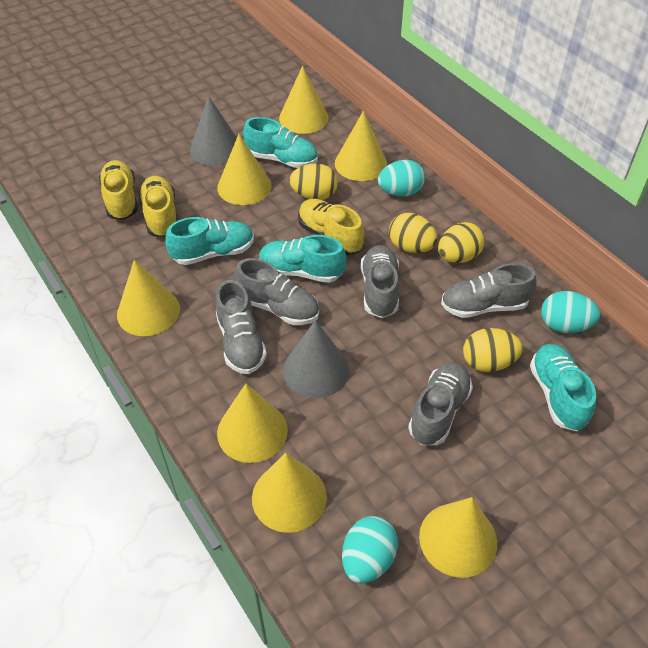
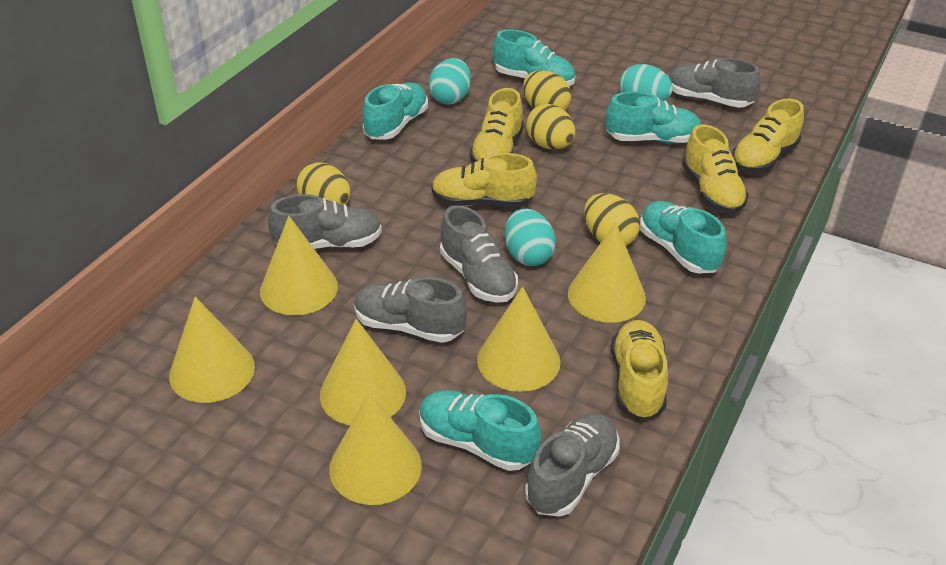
grey cone: [190,96,237,166] [283,320,349,398] = 2 -> none = 0
turquoise shoe: [165,217,254,265] [243,117,318,168] [259,235,346,283] [530,344,596,431] = 4 -> [363,82,428,140] [419,390,542,471] [493,29,575,86] [606,91,701,144] [640,201,727,274] = 5
yellow cone: [117,260,180,336] [217,134,272,205] [217,384,288,463] [252,453,327,533] [279,66,329,134] [335,111,387,181] [419,497,497,578] = 7 -> [169,297,255,403] [260,215,338,315] [320,319,406,425] [329,392,422,505] [477,286,561,392] [568,222,646,323] = 6
yellow shoe: [99,160,138,220] [138,176,178,237] [298,199,364,255] = 3 -> [431,153,537,207] [470,88,524,162] [611,320,668,420] [682,124,749,214] [732,99,804,173] = 5

